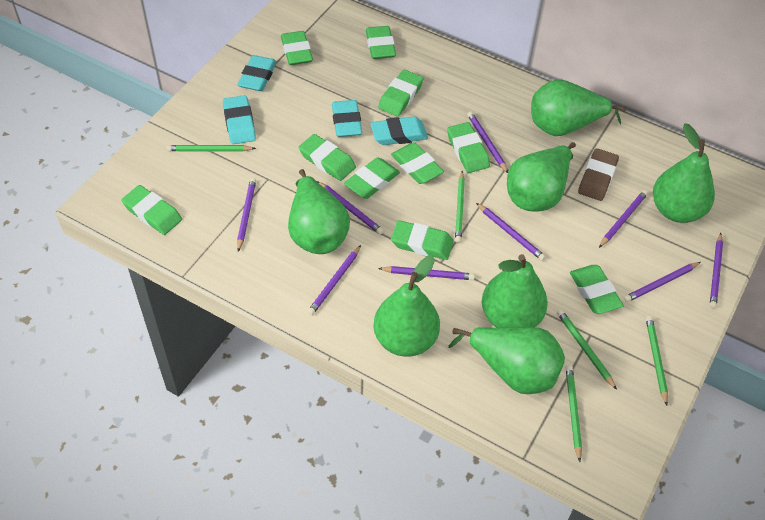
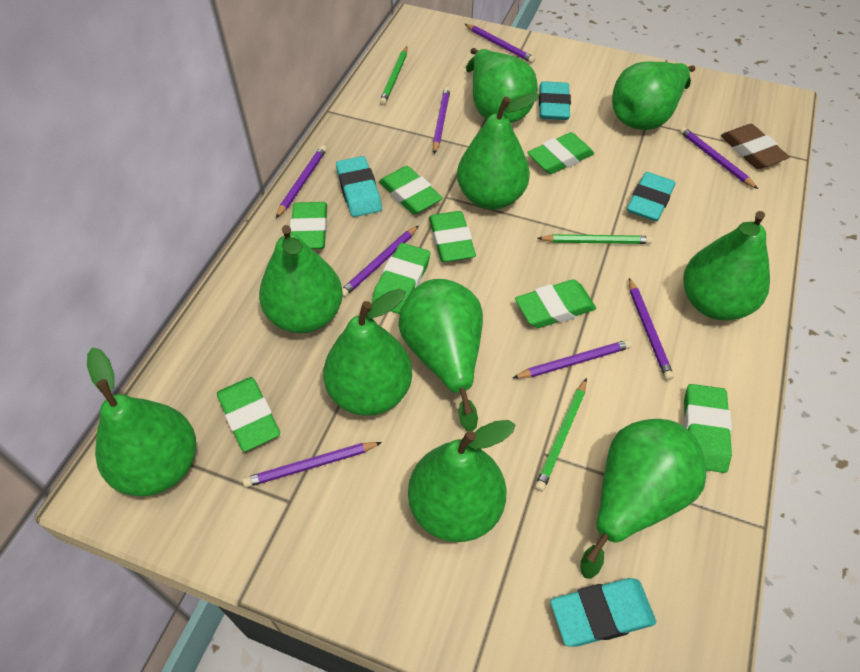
green eraser: [121,185,182,235] [281,31,313,65] [298,134,356,181] [344,157,400,199] [366,26,396,59] [378,70,423,117] [391,142,444,184] [391,220,454,260] [447,122,490,173] [570,265,624,314] = 10 -> [217,377,280,452] [290,202,328,249] [372,243,430,314] [379,166,443,214] [429,211,476,262] [515,279,596,328] [527,132,594,174] [683,384,732,473] = 8
green pear: [288,169,350,254] [373,255,440,357] [448,327,565,394] [482,254,548,328] [507,142,576,212] [531,79,626,136] [653,123,715,223] = 7 -> [87,347,196,496] [259,225,343,333] [323,289,412,416] [398,279,483,431] [408,420,516,542] [457,93,539,210] [466,48,538,123] [580,419,706,579] [612,61,695,130] [683,211,770,320] = 10
green pencil: [166,145,256,152] [455,171,465,243] [557,309,617,390] [566,365,582,462] [646,316,668,406] = 5 -> [379,47,407,105] [535,378,587,492] [537,234,653,244] = 3
purple pencil: [237,178,256,252] [307,245,361,315] [317,181,384,235] [378,266,475,280] [467,112,508,173] [476,203,546,261] [599,190,648,248] [624,262,701,302] [710,233,723,309] = 9 -> [243,442,382,488] [276,145,327,218] [342,225,419,297] [433,87,450,154] [465,24,535,63] [513,340,632,378] [629,278,674,380] [679,126,758,189] = 8

